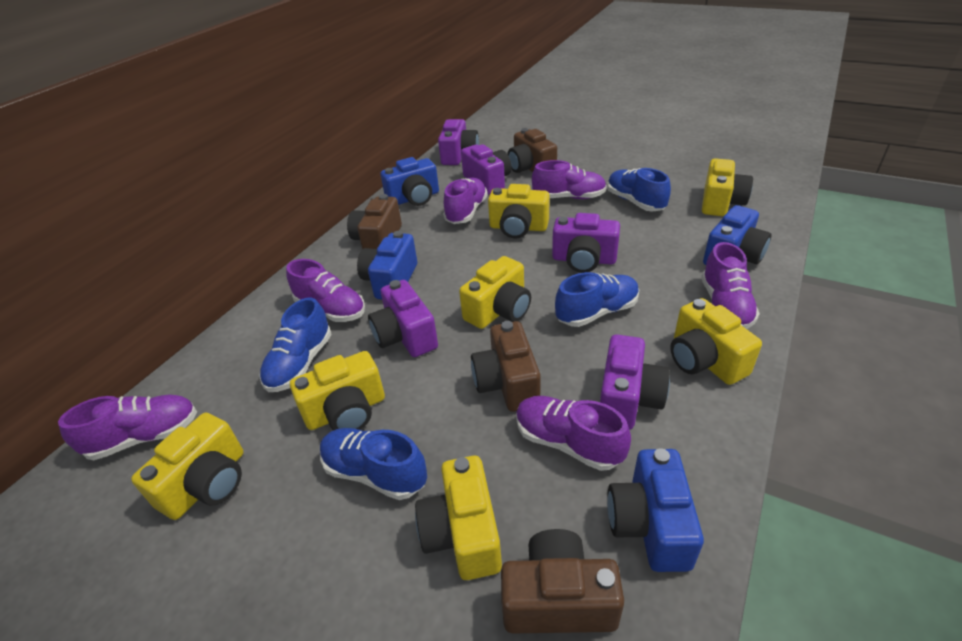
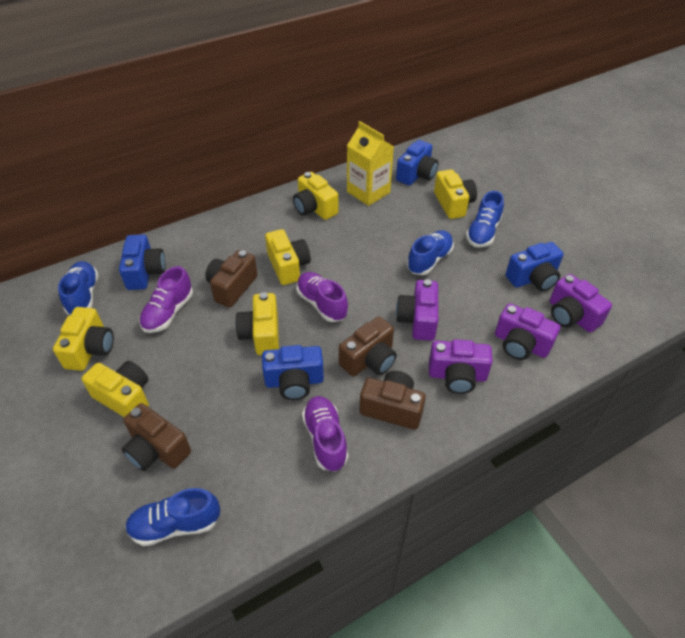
purple camera: [368,280,438,357] [438,119,479,165] [461,144,511,195] [552,213,620,273] [600,334,670,430] = 5 -> [396,279,438,341] [429,339,493,394] [495,303,560,360] [550,274,612,333] = 4
purple shoe: [58,395,197,460] [286,259,365,322] [444,178,488,224] [516,396,631,471] [532,160,607,199] [701,242,760,329] = 6 -> [139,266,193,333] [297,272,348,322] [302,396,348,472] = 3
yellow camera: [131,412,244,520] [290,351,385,431] [415,455,502,580] [459,256,531,329] [488,184,550,238] [670,298,762,385] [702,158,753,216] = 7 -> [53,307,114,371] [81,361,149,417] [235,292,279,355] [265,229,311,285] [293,172,338,220] [434,169,477,219] = 6
yellow carton: none = 0 -> [347,121,394,206] = 1

